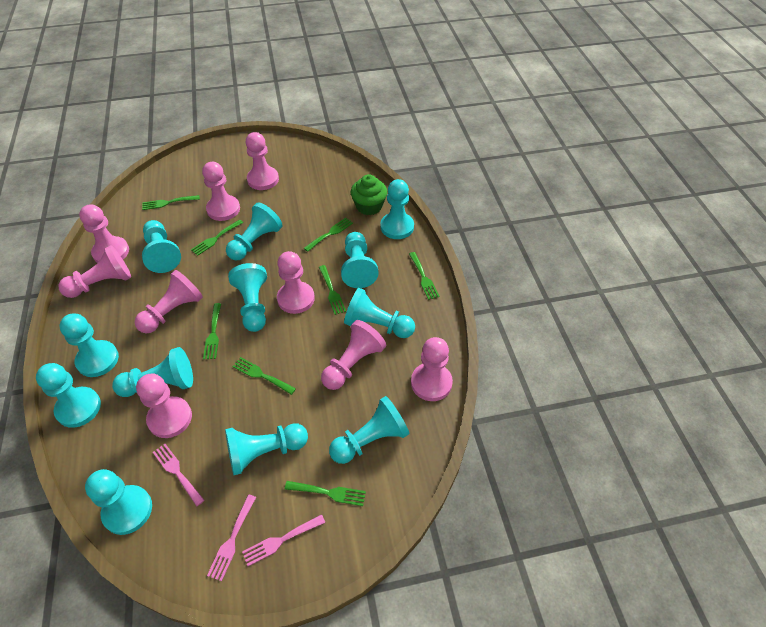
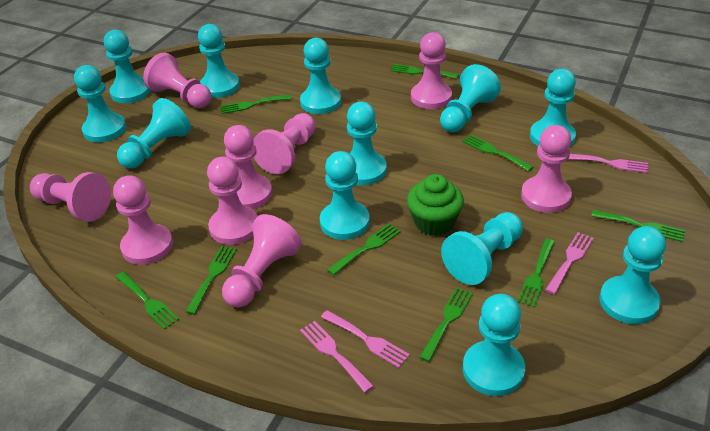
green fork: [142,195,200,210] [191,219,243,256] [203,303,221,359] [232,357,296,395] [285,481,366,506] [304,218,353,252] [319,265,346,315] [409,252,440,300] = 8 -> [116,272,179,330] [185,246,237,314] [221,94,291,114] [327,224,401,275] [390,64,459,79] [419,287,473,362] [463,134,533,171] [517,239,555,307] [591,210,685,242] = 9
pink fork: [153,444,204,506] [207,494,256,581] [242,514,325,566] = 3 -> [300,321,374,393] [321,310,410,368] [545,232,594,295] [569,154,648,173] = 4

